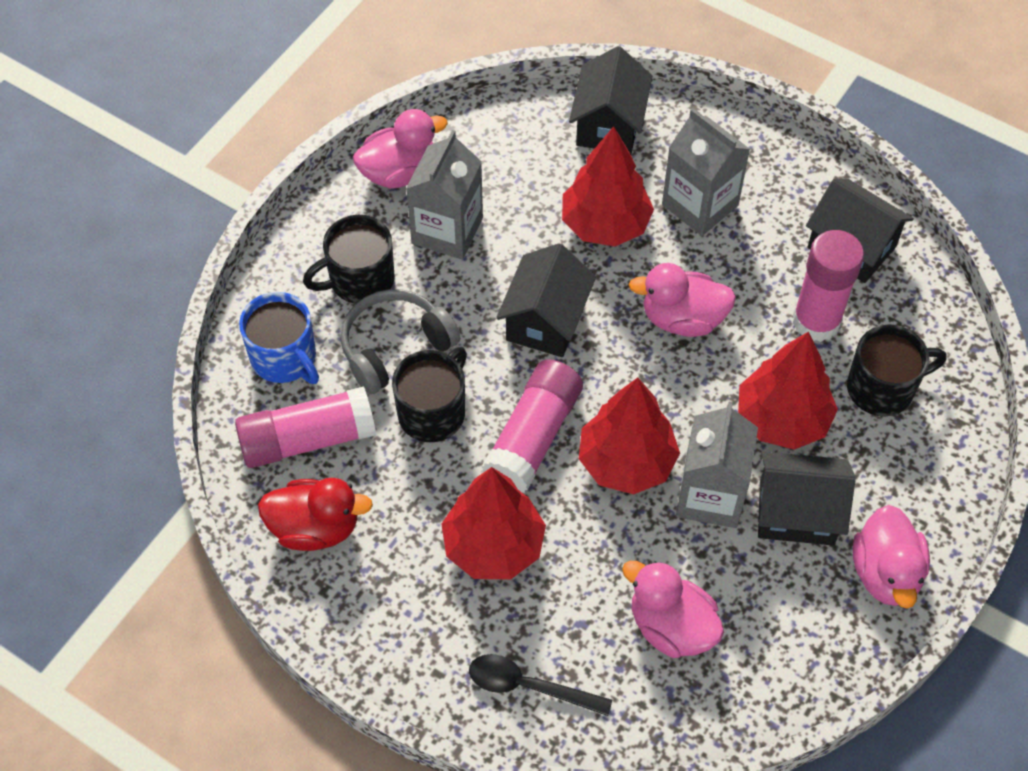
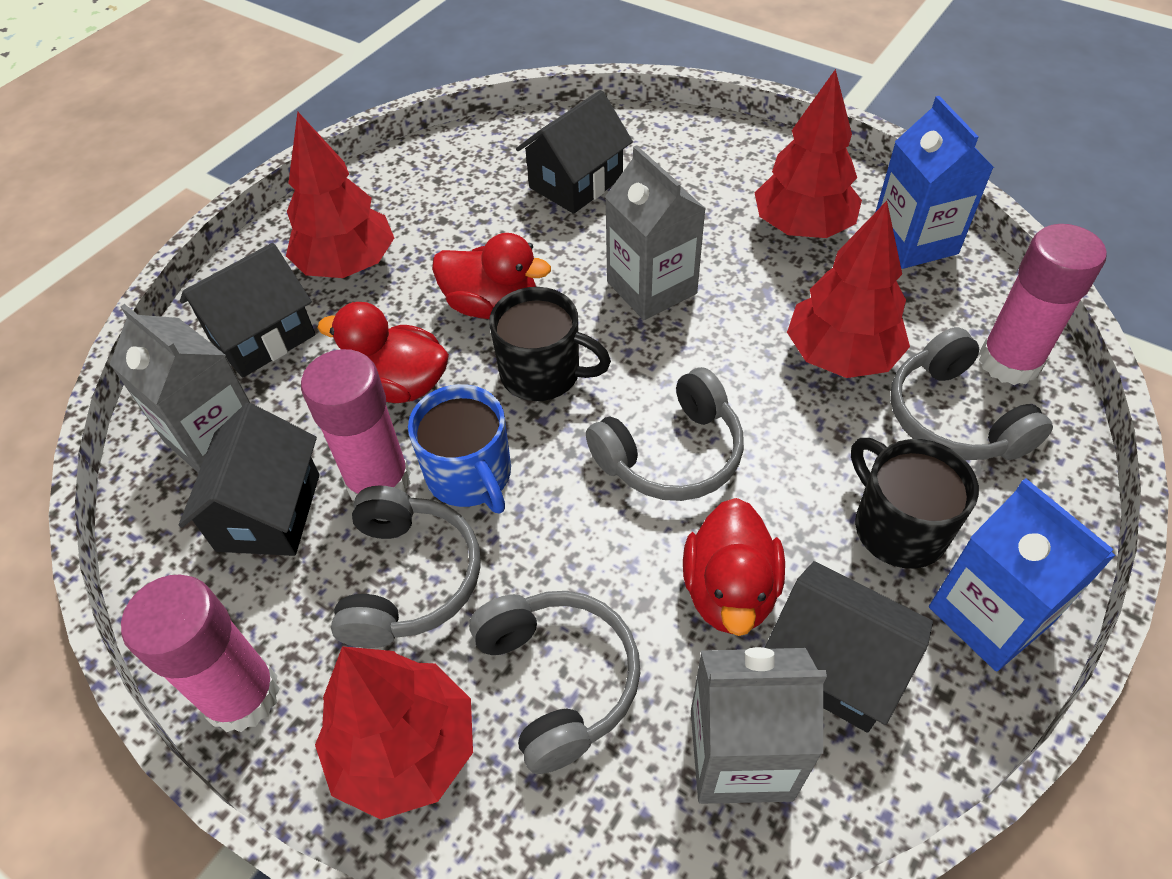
black mug: [303,215,395,304] [392,347,467,442] [847,325,946,416] = 3 -> [489,287,611,401] [851,438,979,569] = 2
black spoon: [469,654,612,716] = 1 -> none = 0
blue carton: none = 0 -> [876,96,994,269] [929,478,1116,671] = 2
grey headphones: [341,289,460,394] = 1 -> [331,485,481,648] [469,591,640,774] [586,367,744,501] [890,327,1053,460] = 4
pink duck: [353,109,448,188] [622,560,724,658] [629,263,736,337] [853,505,930,609] = 4 -> none = 0
red duck: [258,478,373,551] = 1 -> [318,302,449,403] [432,233,551,319] [683,498,785,636] = 3

